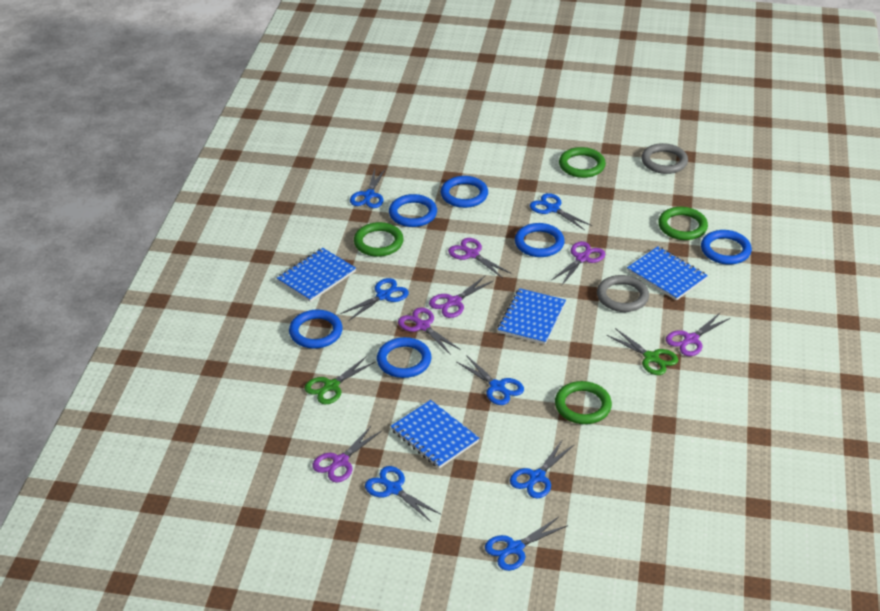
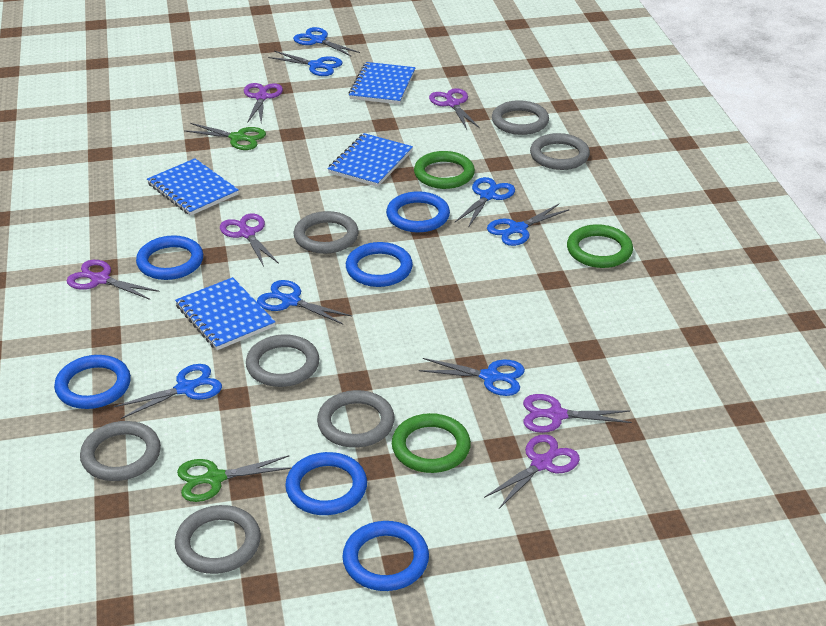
green ring: [354,222,404,257] [555,381,612,424] [559,147,606,178] [658,207,708,240] = 4 -> [392,413,471,473] [414,151,475,189] [567,224,633,268] = 3
grey ring: [597,275,649,312] [641,143,688,174] = 2 -> [80,421,161,481] [175,505,261,574] [246,334,319,387] [294,211,359,254] [317,390,395,448] [492,100,549,135] [530,133,590,170] = 7

